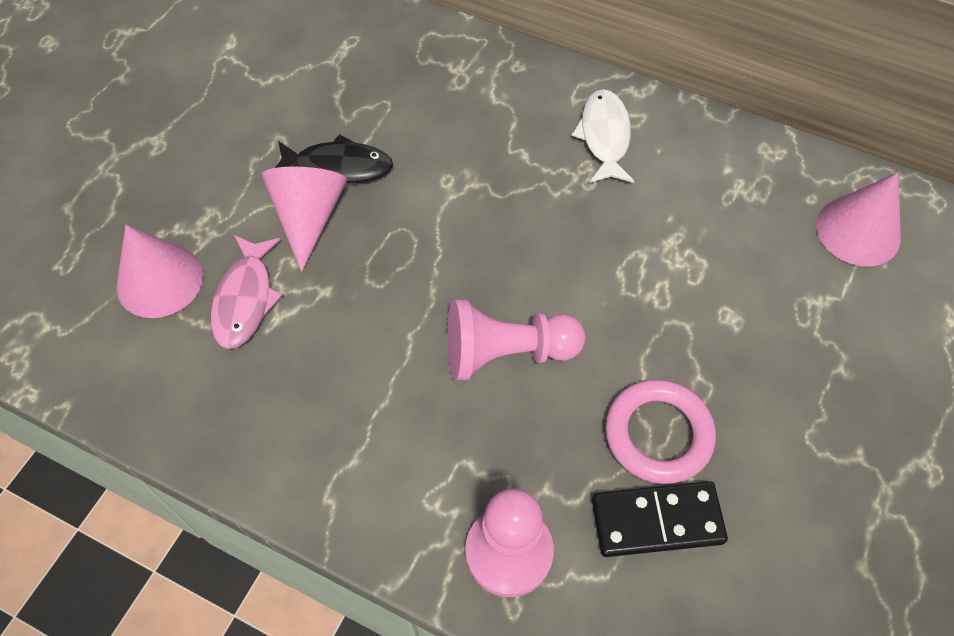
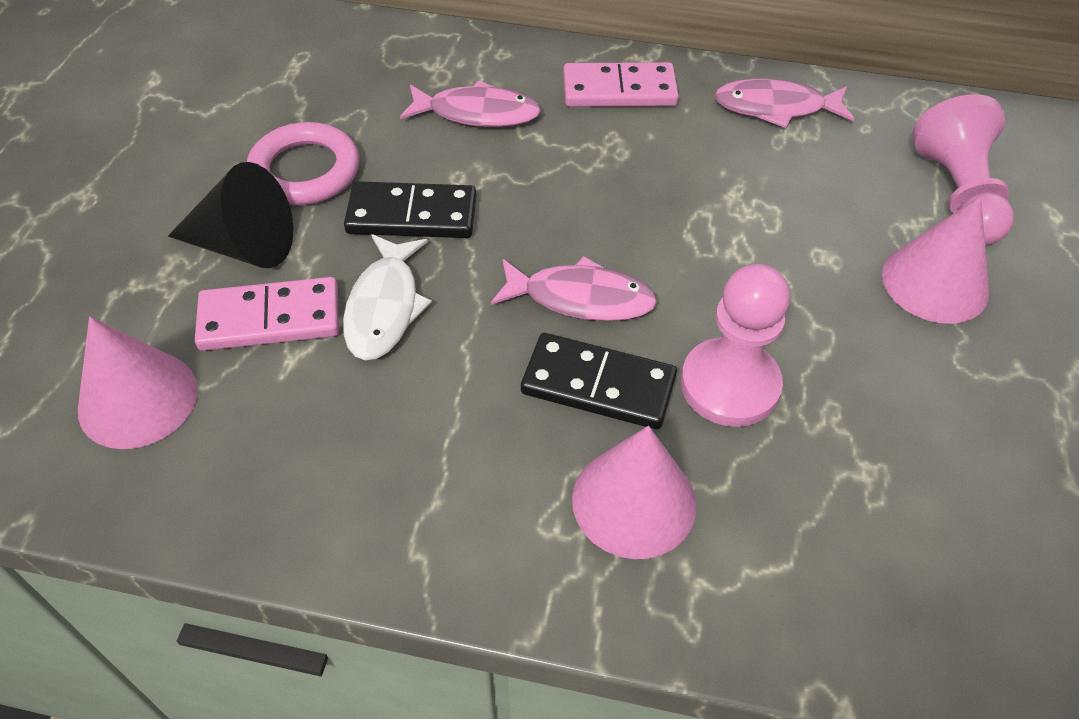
black cone: none = 0 -> [168,162,293,268] = 1
black domino: [592,481,728,557] = 1 -> [344,181,476,238] [521,333,677,429] = 2
black fish: [275,134,393,183] = 1 -> none = 0
pink domino: none = 0 -> [195,277,339,351] [563,62,679,107] = 2
pink fish: [211,235,282,349] = 1 -> [400,80,541,127] [491,256,657,321] [714,79,854,128] = 3

